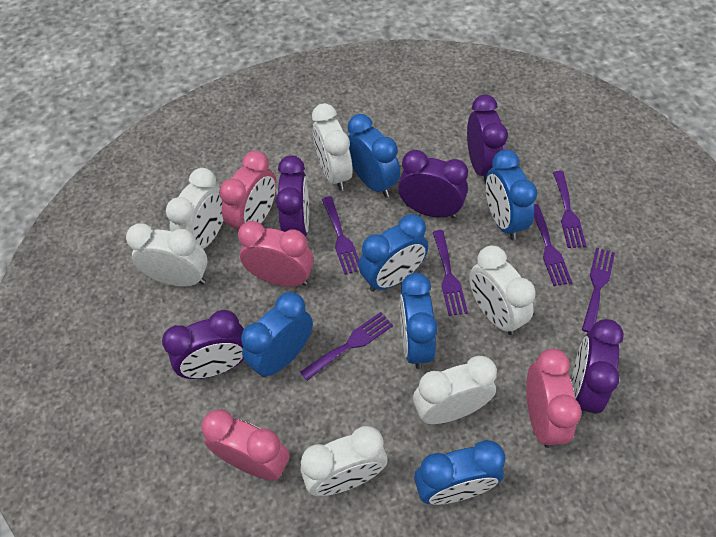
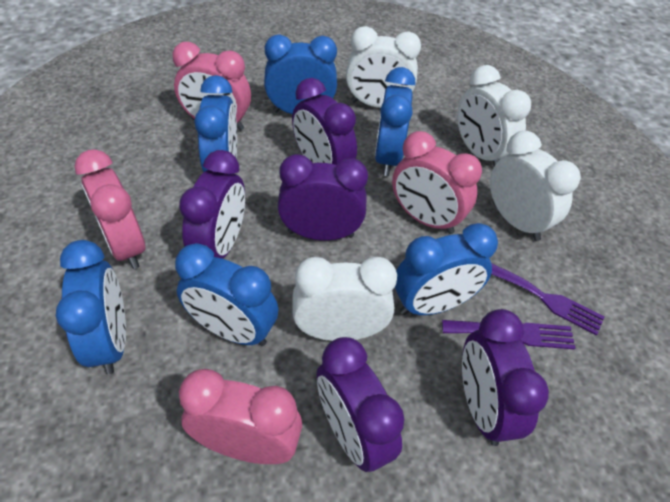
purple fork: [300,312,393,381] [322,196,359,275] [433,230,468,316] [534,204,572,286] [553,171,586,248] [582,248,615,332] = 6 -> [442,320,576,350] [491,264,605,336] = 2
white clock: [126,223,207,286] [166,168,224,249] [301,426,388,496] [312,103,353,191] [413,356,497,424] [469,246,536,335] = 6 -> [293,257,397,341] [346,26,421,108] [457,65,531,166] [490,131,581,241] = 4

